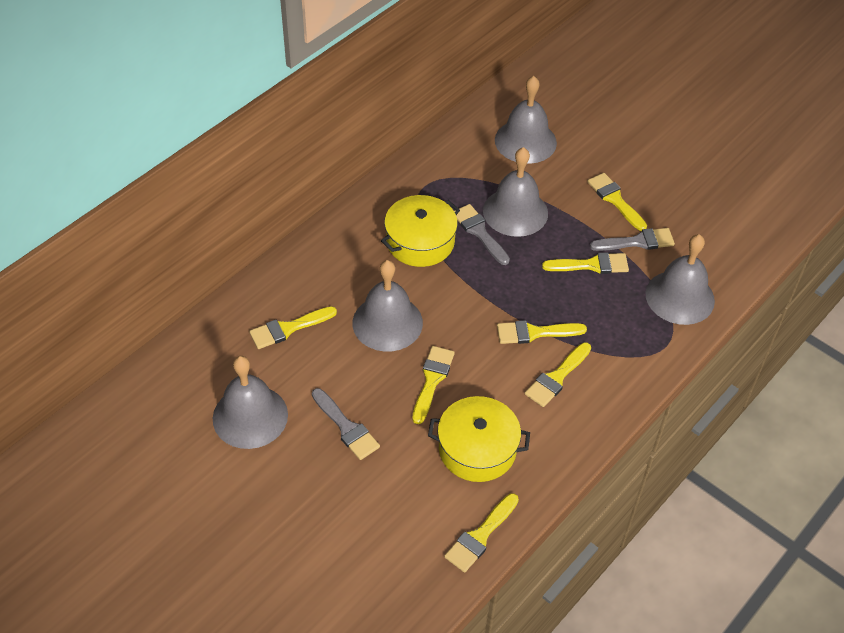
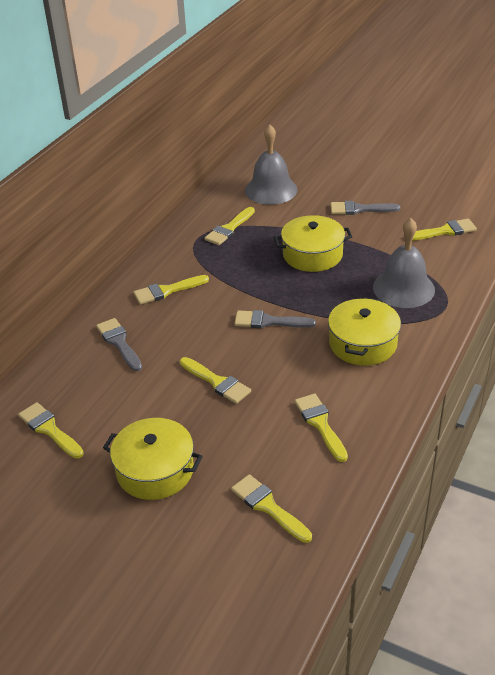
grey bell: [213,356,288,449] [352,260,423,351] [483,147,548,237] [495,76,557,164] [645,234,715,325] = 5 -> [245,124,298,205] [373,218,435,308] = 2
yellow pot: [381,195,460,267] [428,396,530,482] = 2 -> [103,418,203,500] [274,215,352,272] [328,297,401,366] = 3

